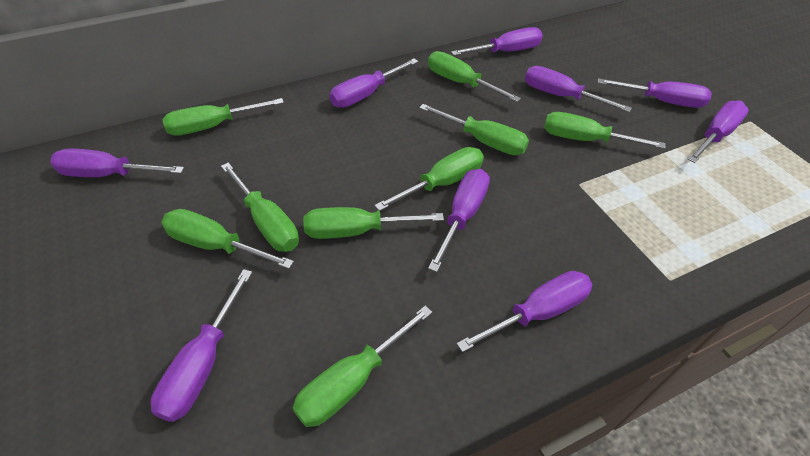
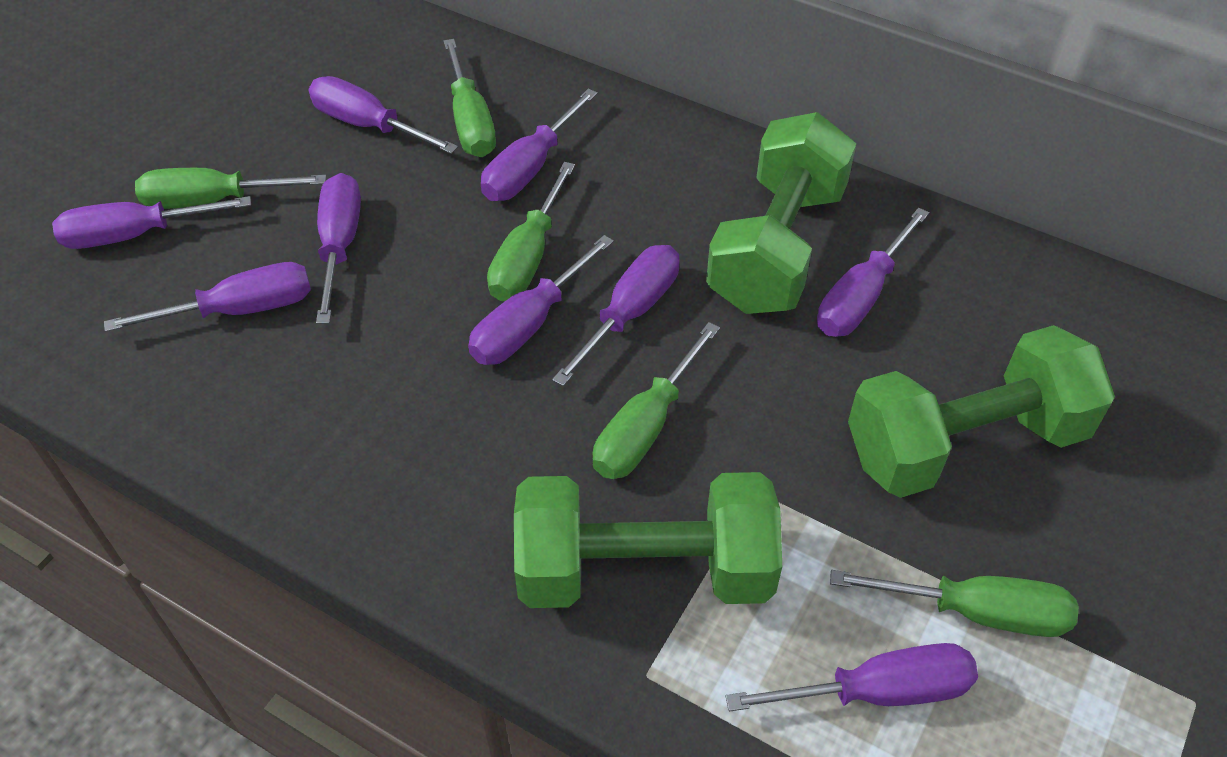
green dumbbell: none = 0 -> [514,472,782,608] [706,112,856,314] [848,325,1115,498] = 3
green screwdriver: [161,209,294,269] [162,98,284,136] [221,163,299,252] [293,306,432,427] [303,207,444,239] [374,147,484,211] [419,104,529,155] [428,51,521,102] [544,112,666,149] = 9 -> [135,168,326,209] [444,39,496,157] [487,162,575,301] [592,322,720,479] [830,570,1079,637] = 5

